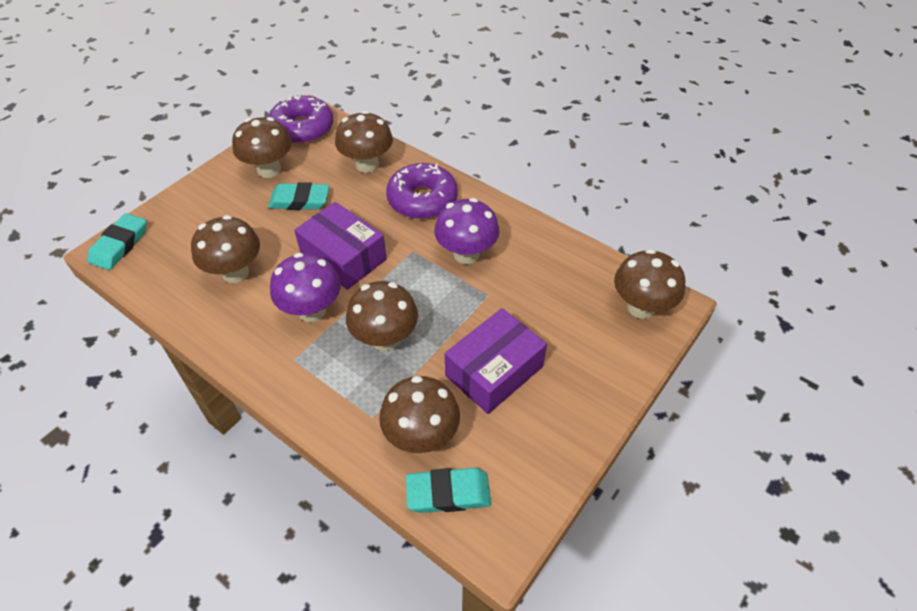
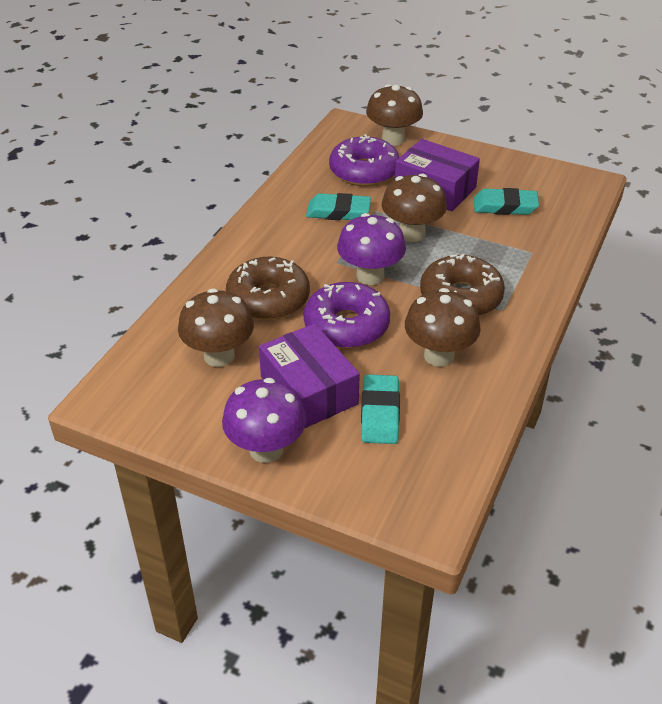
brown donut: none = 0 -> [226,257,310,320] [420,254,505,316] = 2
brown mushroom: [191,215,260,283] [232,117,292,178] [335,111,393,173] [346,281,418,351] [379,376,460,453] [614,249,685,319] = 6 -> [178,288,254,367] [366,84,423,146] [381,174,447,242] [405,288,481,367] = 4

